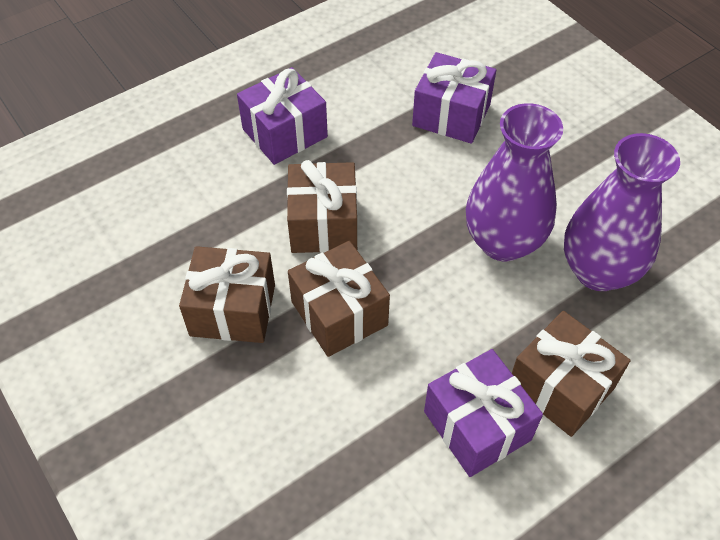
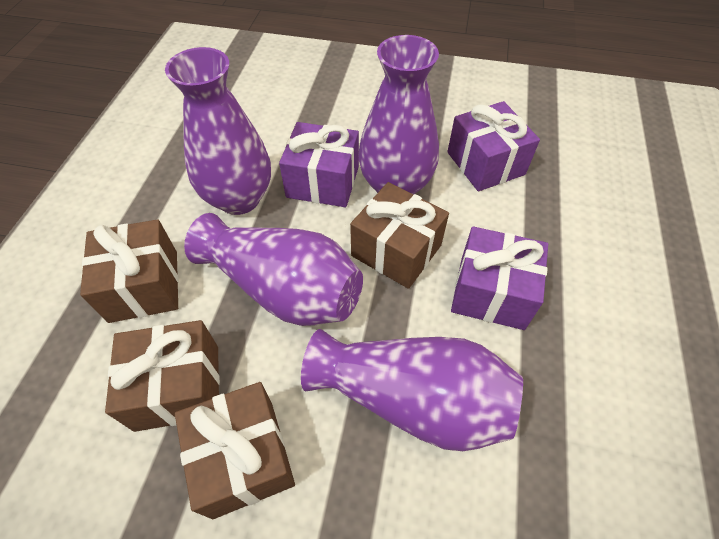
purple vase: [466,103,563,261] [564,133,680,291] = 2 -> [165,47,271,215] [184,213,363,326] [301,329,523,451] [358,35,439,194] = 4

